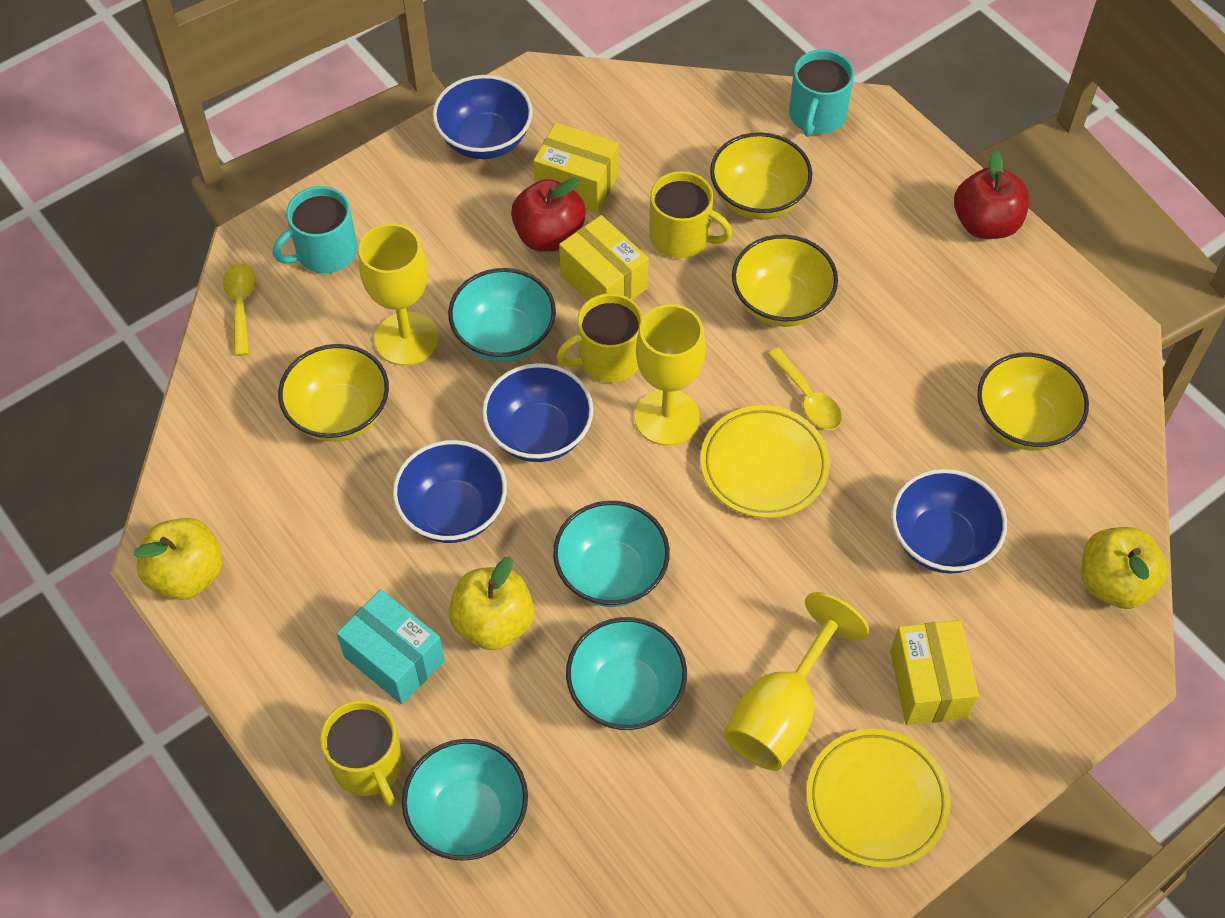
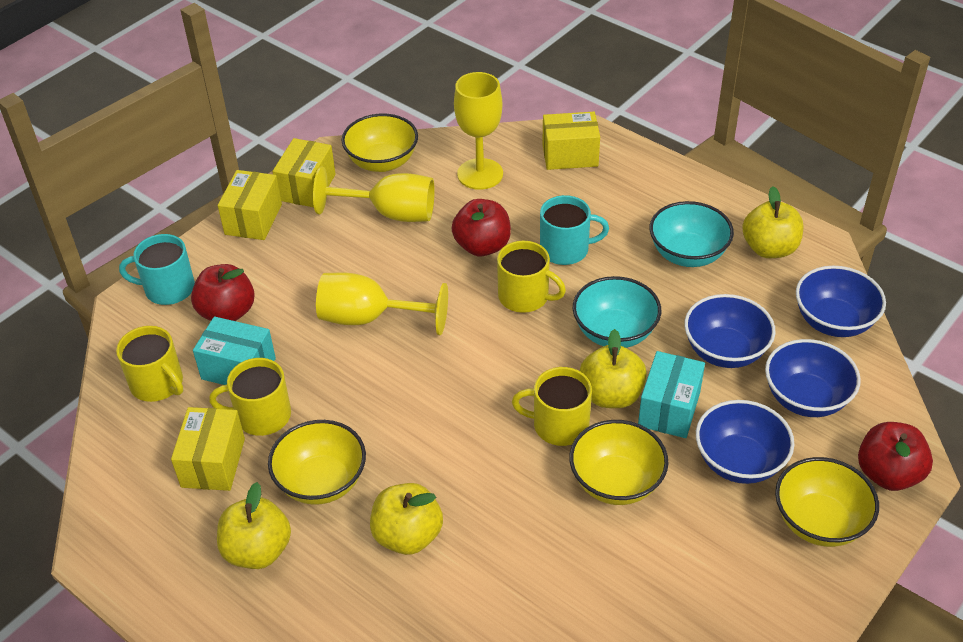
red apple: [511,178,586,252] [954,150,1029,239] = 2 -> [191,264,255,321] [452,199,511,256] [858,422,933,491] = 3
turquoise bowl: [402,739,528,861] [448,268,556,362] [553,501,670,607] [566,617,687,730] = 4 -> [573,276,661,348] [650,201,734,267] = 2
turquoise box: [336,589,445,704] = 1 -> [193,317,276,385] [638,351,705,438] = 2
yellow apple: [133,518,223,600] [449,557,535,650] [1081,527,1168,609] = 3 -> [217,482,291,569] [370,483,443,555] [580,329,647,408] [742,186,803,258] = 4
yellow box: [534,122,619,213] [559,215,649,301] [890,620,979,725] = 3 -> [171,407,245,491] [218,170,282,240] [272,138,336,207] [542,112,600,170] = 4
yellow mug: [320,700,403,807] [556,293,643,383] [649,171,732,258] = 3 -> [116,326,183,402] [209,358,291,436] [497,241,566,313] [512,367,592,446] = 4
yellow plate: [701,405,830,518] [806,729,951,868] = 2 -> none = 0
yellow spoon: [223,263,256,356] [768,347,842,430] = 2 -> none = 0

